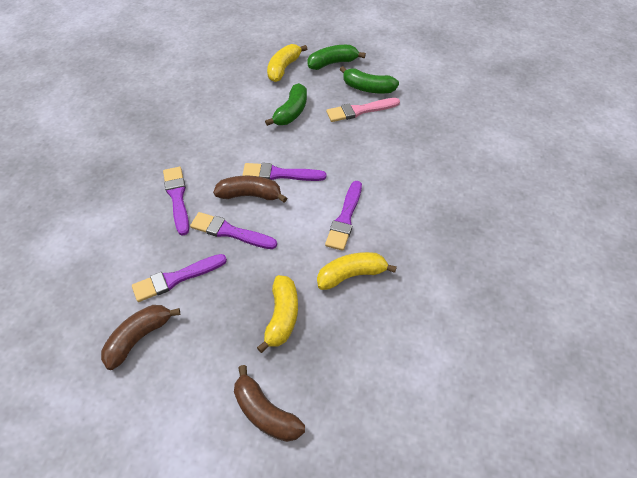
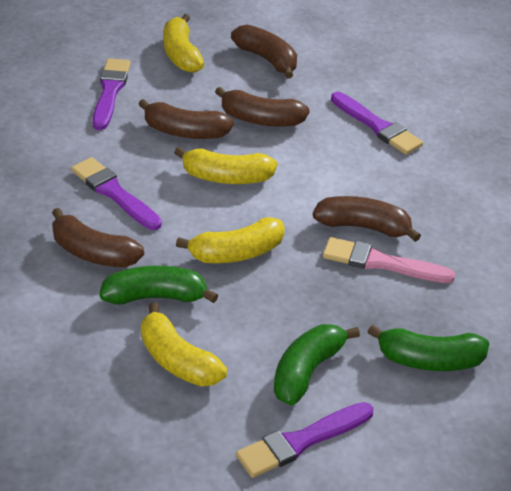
brown banana: [101,305,180,370] [213,176,287,203] [234,365,305,442] = 3 -> [52,208,144,267] [138,99,234,139] [215,87,310,127] [231,25,297,78] [313,196,421,242] = 5
purple brush: [132,254,227,302] [163,167,189,236] [190,212,277,249] [242,163,326,181] [325,181,362,251] = 5 -> [71,157,162,230] [93,58,131,130] [236,402,374,478] [331,92,423,155] = 4
yellow banana: [257,275,298,353] [267,44,307,82] [317,252,397,290] = 3 -> [141,302,227,387] [163,14,204,73] [174,147,277,184] [176,217,285,263] = 4

